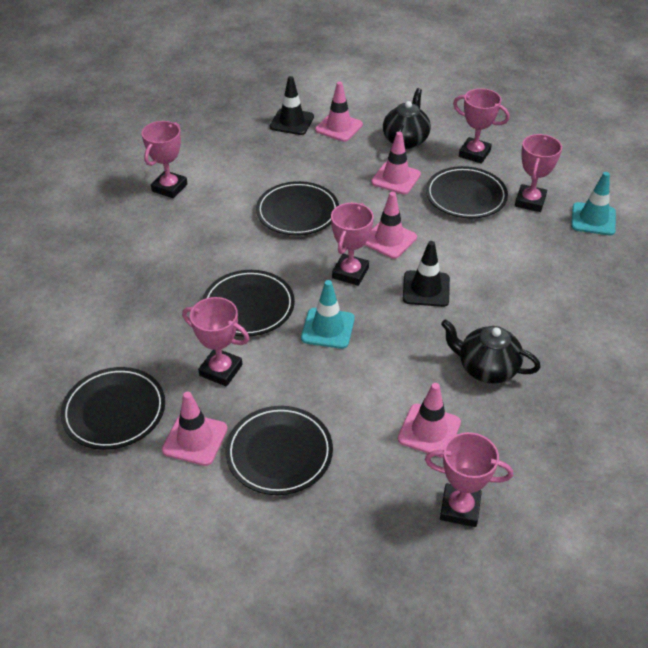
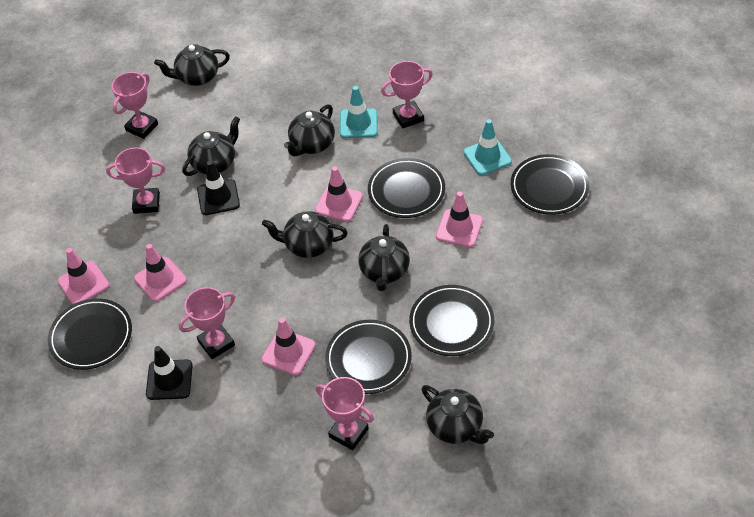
black teapot: [383,88,431,149] [441,319,540,384] = 2 -> [154,44,230,86] [182,116,240,176] [262,211,348,258] [284,104,335,157] [358,224,410,291] [422,385,494,444] = 6
pink trophy: [142,121,187,198] [182,297,249,386] [331,203,374,286] [425,432,513,527] [453,88,510,164] [515,134,562,212] = 6 -> [106,147,165,214] [111,72,158,139] [179,287,235,359] [316,377,374,450] [381,61,433,129] = 5

